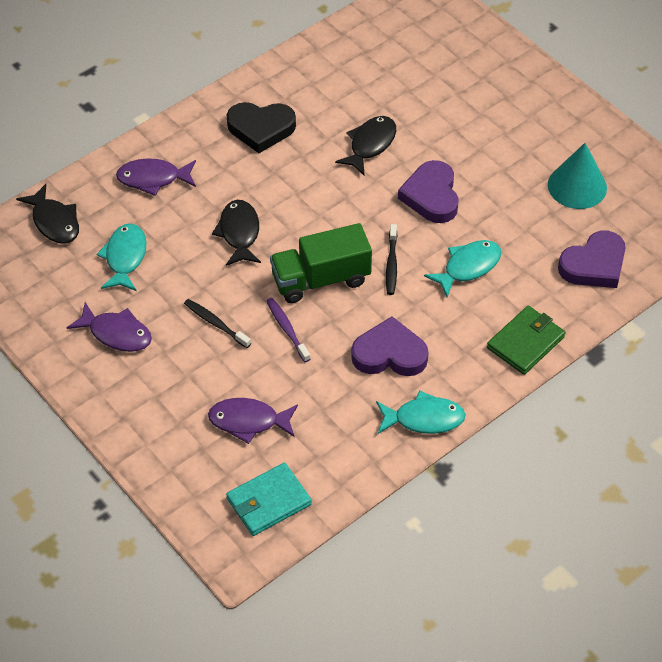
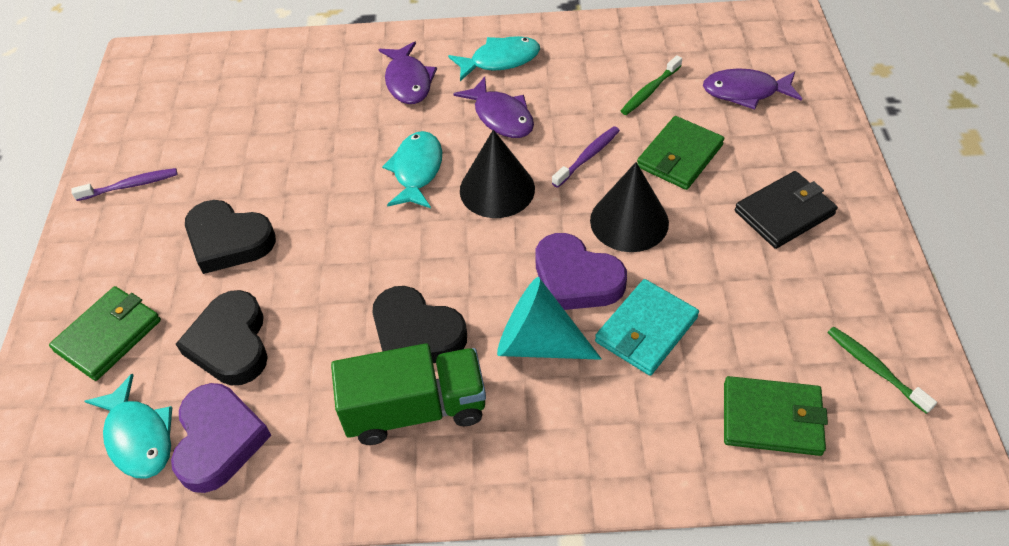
black cone: none = 0 -> [460,130,535,218] [590,162,669,252] = 2
black fish: [16,184,79,244] [212,200,261,266] [335,116,396,175] = 3 -> none = 0
black heart: [227,102,296,153] = 1 -> [176,290,268,386] [185,200,276,274] [372,286,467,363] = 3
black toothbrush: [184,299,251,348] [386,224,397,295] = 2 -> none = 0
black wallet: none = 0 -> [735,171,838,249] = 1
green toothbrush: none = 0 -> [621,55,682,115] [827,327,937,414] = 2
green wallet: [487,306,565,375] = 1 -> [49,286,161,381] [637,116,724,190] [724,376,828,456] = 3
purple heart: [351,316,429,376] [398,160,459,223] [558,231,626,288] = 3 -> [171,383,272,493] [536,233,627,310] = 2
purple toothbrush: [266,298,311,362] = 1 -> [71,168,177,201] [552,126,620,188] = 2

